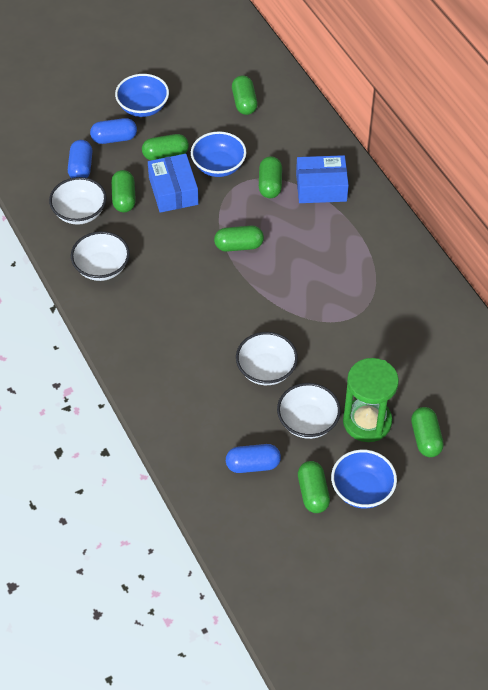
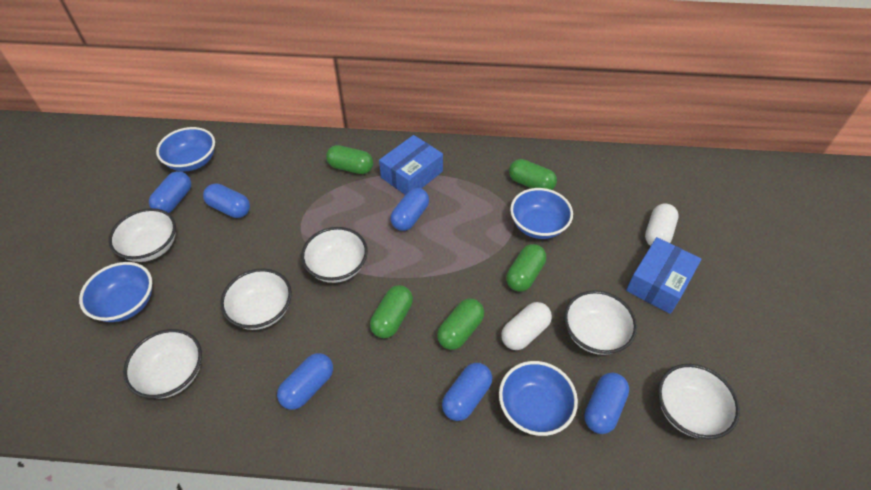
blue bowl: [115,74,169,117] [191,131,246,177] [331,450,397,509] = 3 -> [79,262,152,322] [156,127,215,171] [499,361,578,436] [510,188,573,239] = 4
blue capsule: [68,140,93,178] [90,118,137,144] [226,444,281,473] = 3 -> [149,171,191,213] [203,184,250,218] [277,353,333,410] [390,188,429,231] [442,363,492,421] [584,373,629,434] = 6
green capsule: [111,170,136,213] [142,134,189,160] [214,226,264,252] [232,76,258,115] [259,156,282,198] [298,461,330,513] [411,407,444,457] = 7 -> [326,145,373,174] [370,285,413,338] [437,299,484,350] [506,244,546,292] [509,159,557,190] = 5
green hourglass: [343,358,399,442] = 1 -> none = 0
white bowl: [49,177,107,225] [71,231,130,281] [236,332,298,385] [277,383,341,439] = 4 -> [109,208,176,262] [123,329,202,399] [220,268,292,330] [301,227,368,283] [564,290,637,355] [658,364,740,439] = 6
white capsule: none = 0 -> [501,302,552,350] [645,204,679,246] = 2

